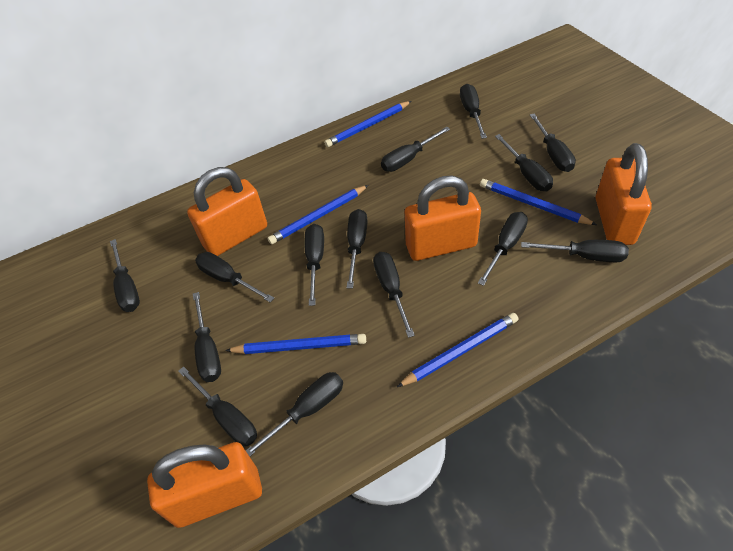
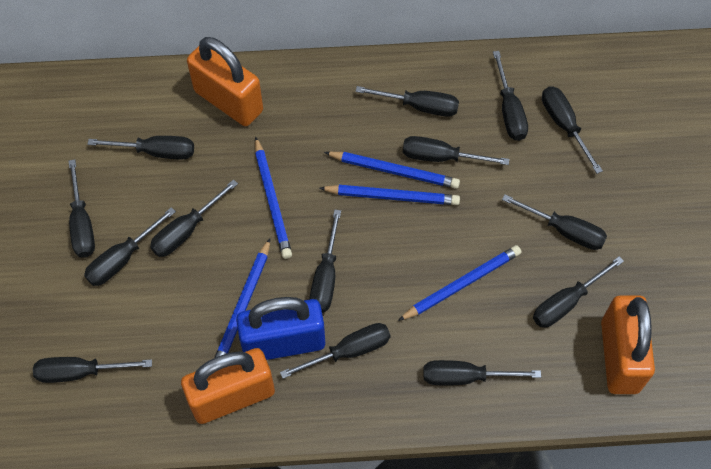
blue padlock: none = 0 -> [236,297,325,360] = 1
orange padlock: [147,442,262,528] [187,167,267,256] [405,176,481,261] [596,143,652,245] = 4 -> [181,348,275,424] [187,37,263,126] [601,295,655,394] = 3

